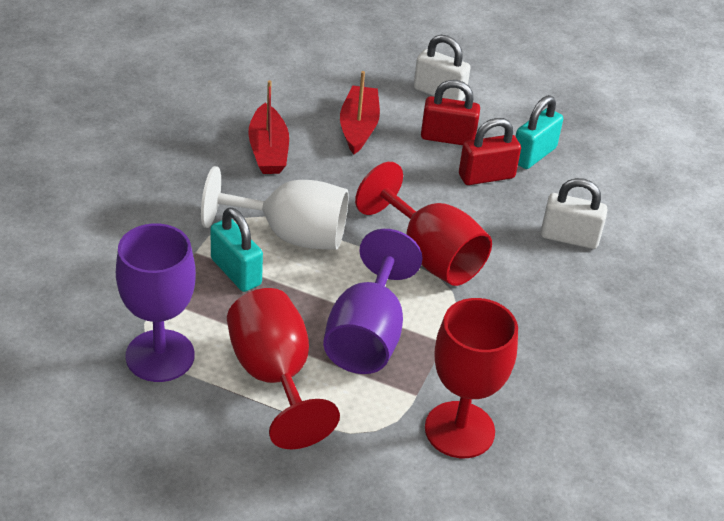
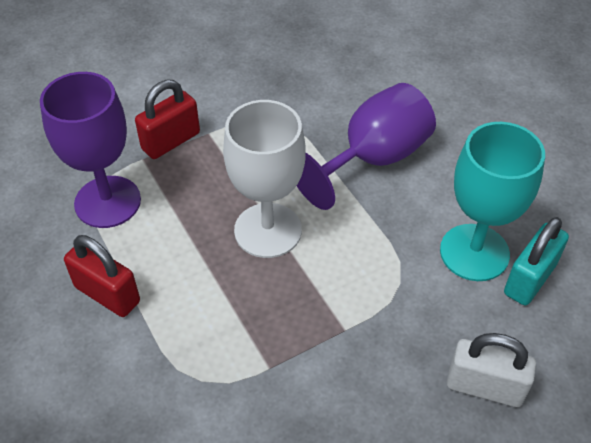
red boat: [248,80,289,174] [340,71,380,154] = 2 -> none = 0
red goblet: [227,288,340,449] [355,162,492,286] [425,298,518,458] = 3 -> none = 0
turquoise goblet: none = 0 -> [440,122,545,281] = 1
turquoise padlock: [211,208,263,292] [515,95,563,169] = 2 -> [504,217,569,305] = 1
white padlock: [414,35,471,101] [540,178,607,249] = 2 -> [447,333,536,407] = 1

